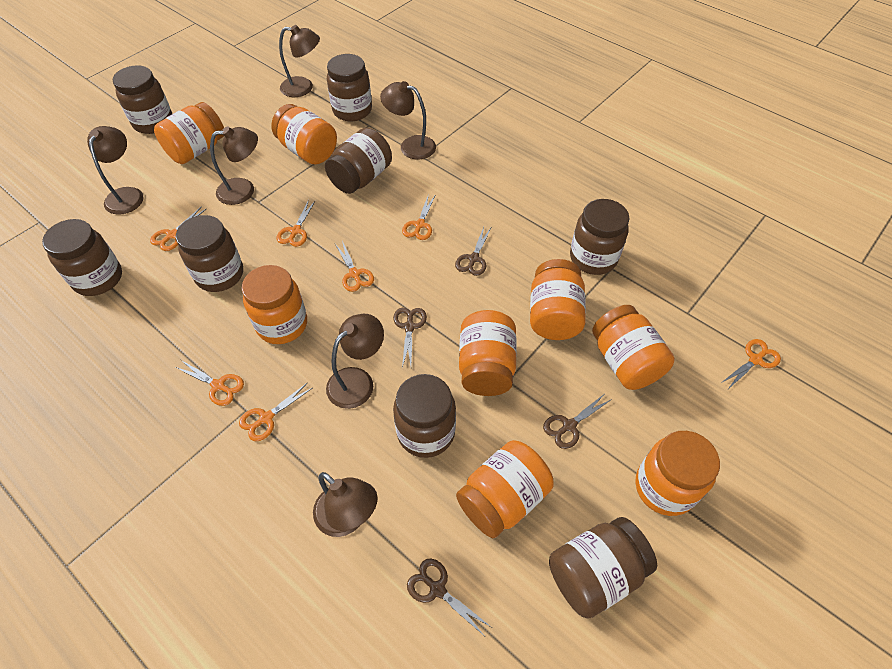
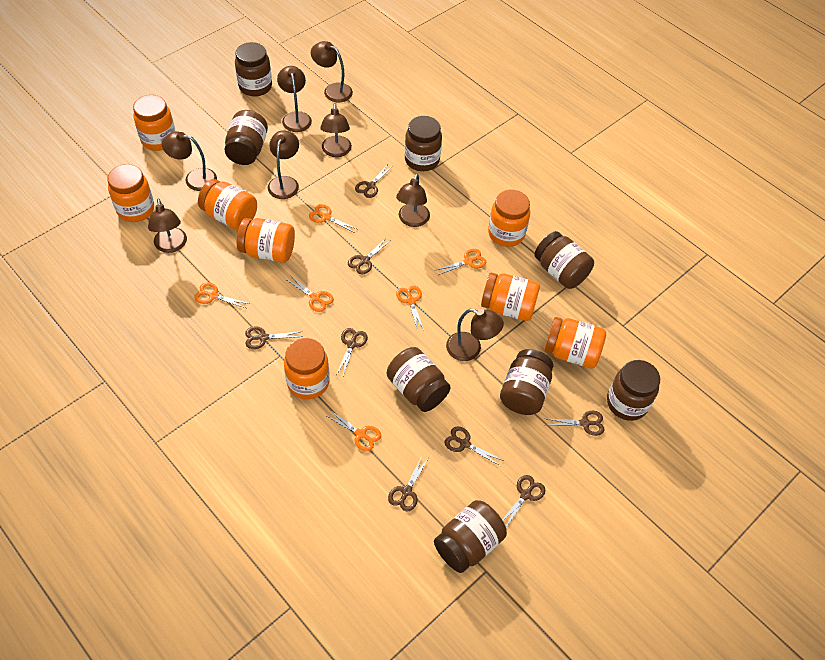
brown lamp: [87,126,143,215] [210,126,258,205] [279,25,320,97] [313,472,378,537] [326,314,384,409] [380,81,436,159] = 6 -> [148,199,187,253] [162,132,217,191] [268,130,299,199] [277,66,312,132] [311,41,353,102] [320,104,352,157] [396,174,430,227] [446,309,504,361] = 8
brown scissors: [393,308,427,368] [407,559,491,635] [455,227,491,276] [543,394,612,449] = 4 -> [245,326,303,349] [337,328,368,376] [348,238,391,274] [355,164,393,198] [388,456,428,511] [444,426,504,466] [502,475,545,527] [545,410,605,436] = 8
orange scissors: [150,206,207,251] [175,360,244,406] [239,382,312,441] [277,200,316,247] [335,241,374,292] [402,194,436,240] [721,339,781,389] = 7 -> [194,283,249,308] [287,275,334,312] [309,204,357,233] [325,410,381,451] [396,286,424,331] [436,249,486,276] = 6

